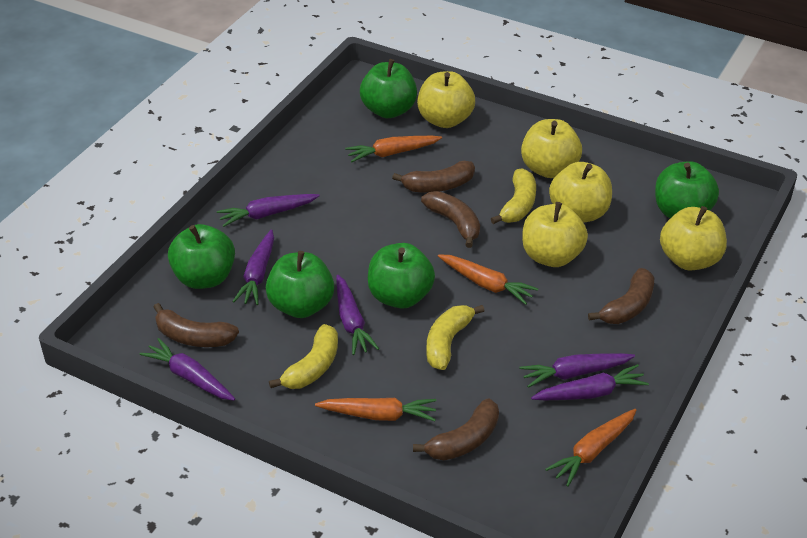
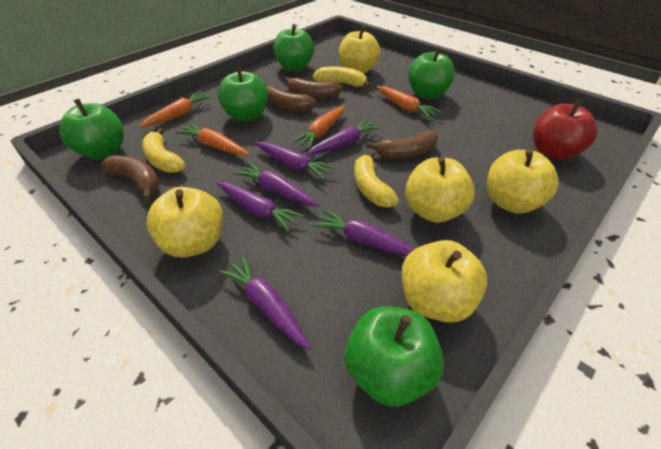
brown banana: [153,303,239,347] [392,161,475,193] [413,399,499,460] [421,191,480,248] [588,268,654,324] = 5 -> [101,155,160,201] [266,84,317,112] [285,77,343,99] [366,130,438,159] = 4
red apple: none = 0 -> [533,99,597,160] = 1

